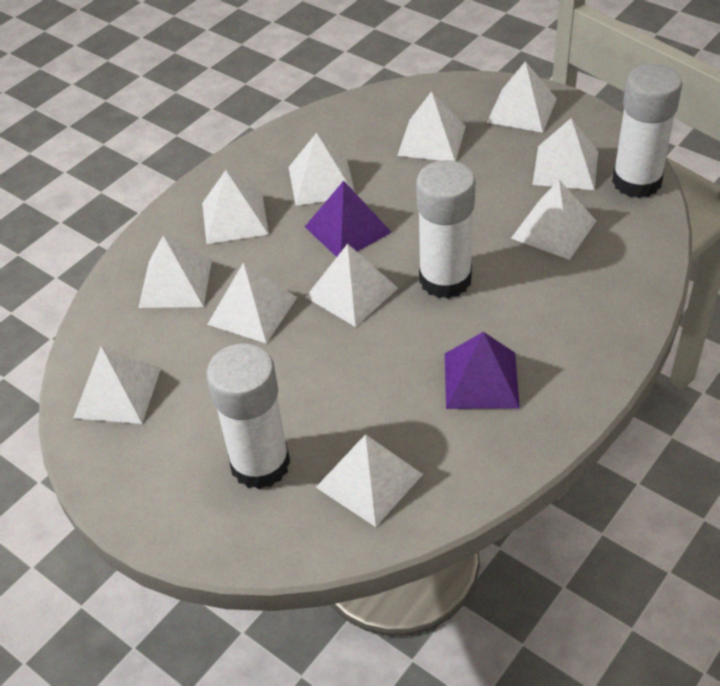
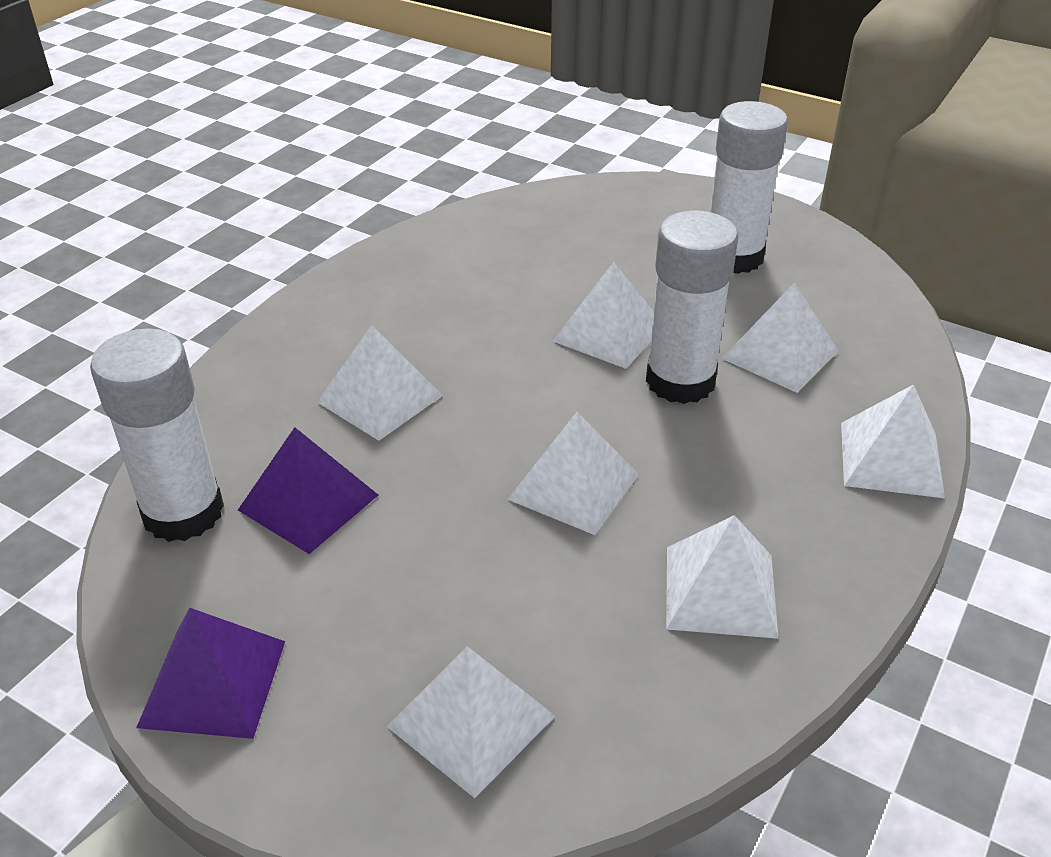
white pyramid: [73,346,161,424] [138,235,212,308] [202,170,269,244] [207,262,297,343] [289,133,355,206] [306,244,398,327] [316,434,423,527] [397,91,466,161] [487,61,557,133] [511,180,596,260] [533,118,598,190] = 11 -> [317,325,443,441] [387,646,555,798] [507,412,639,535] [553,262,654,369] [666,515,779,639] [721,283,839,393] [841,384,945,498] = 7

